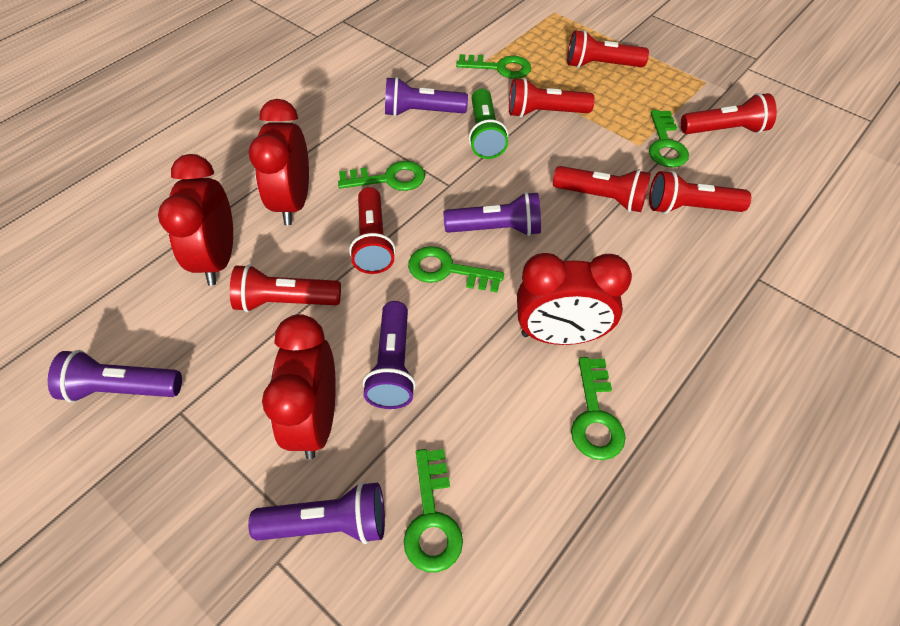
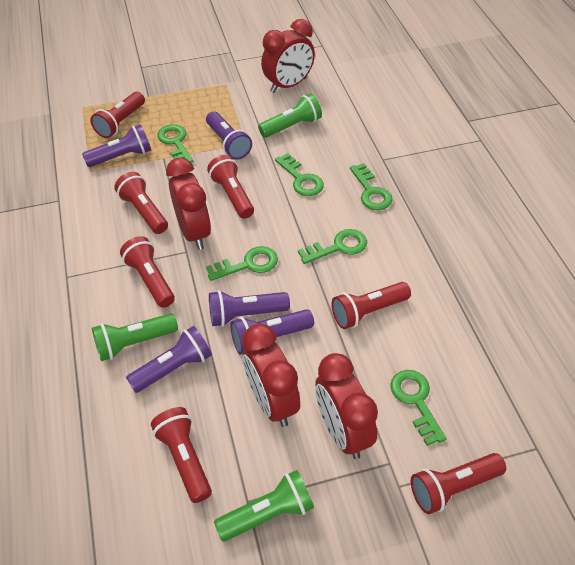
green flashlight: [469,89,509,159] = 1 -> [92,313,178,361] [214,470,314,542] [258,93,322,138] = 3

